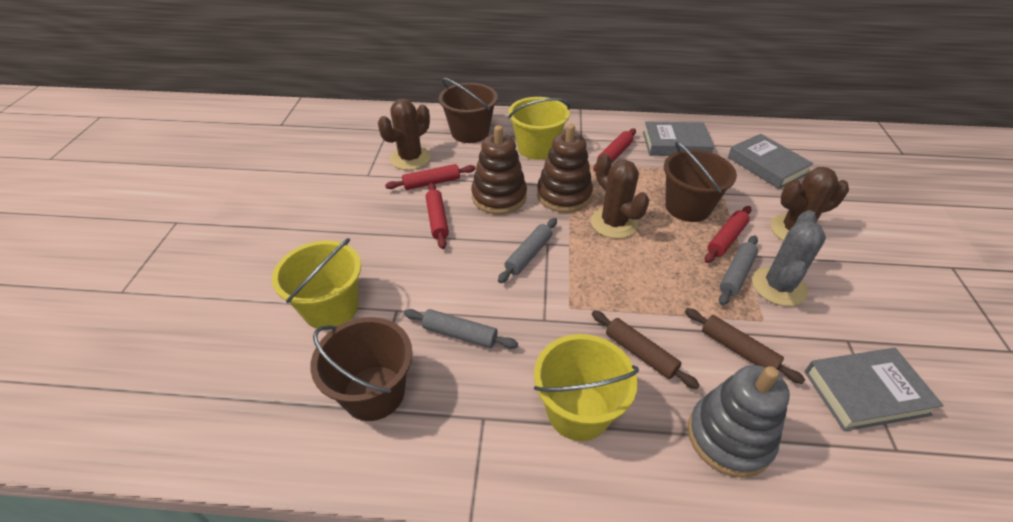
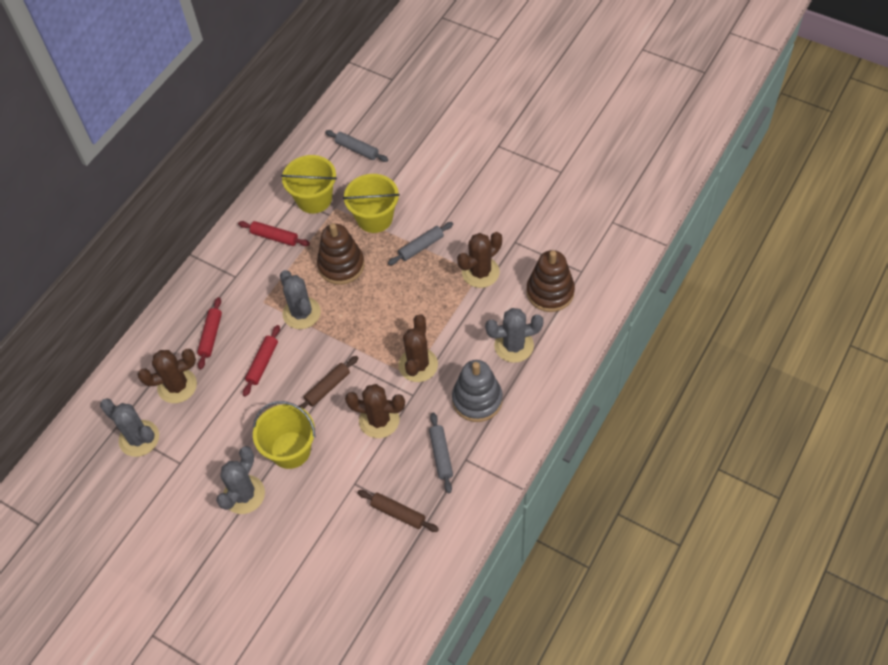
brown bucket: [310,317,413,421] [439,78,498,143] [664,142,737,222] = 3 -> none = 0
brown cactus: [378,99,431,170] [591,154,649,239] [770,167,849,241] = 3 -> [137,349,197,403] [345,384,405,438] [398,314,438,382] [457,232,502,288] = 4
grey book: [643,122,714,156] [728,134,814,189] [804,348,944,431] = 3 -> none = 0
grey cactus: [752,210,826,306] = 1 -> [100,399,159,457] [216,446,265,514] [280,270,321,329] [485,308,544,363] = 4
red rolling pin: [385,164,476,190] [426,183,449,249] [593,128,636,171] [705,206,752,263] = 4 -> [197,297,222,369] [238,221,310,246] [243,325,280,397] = 3

